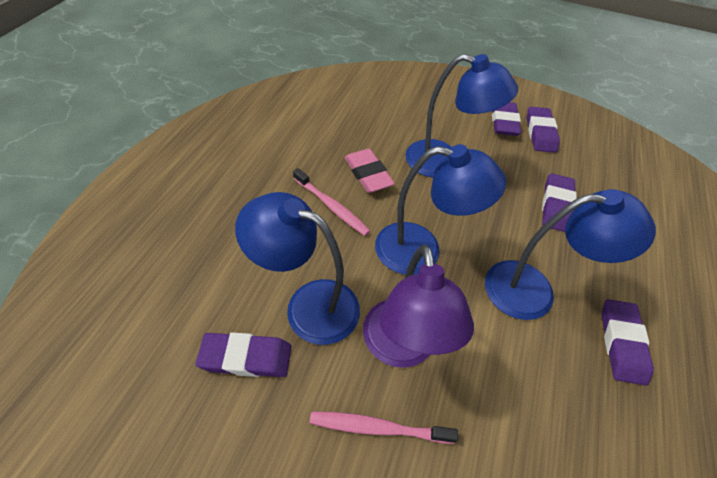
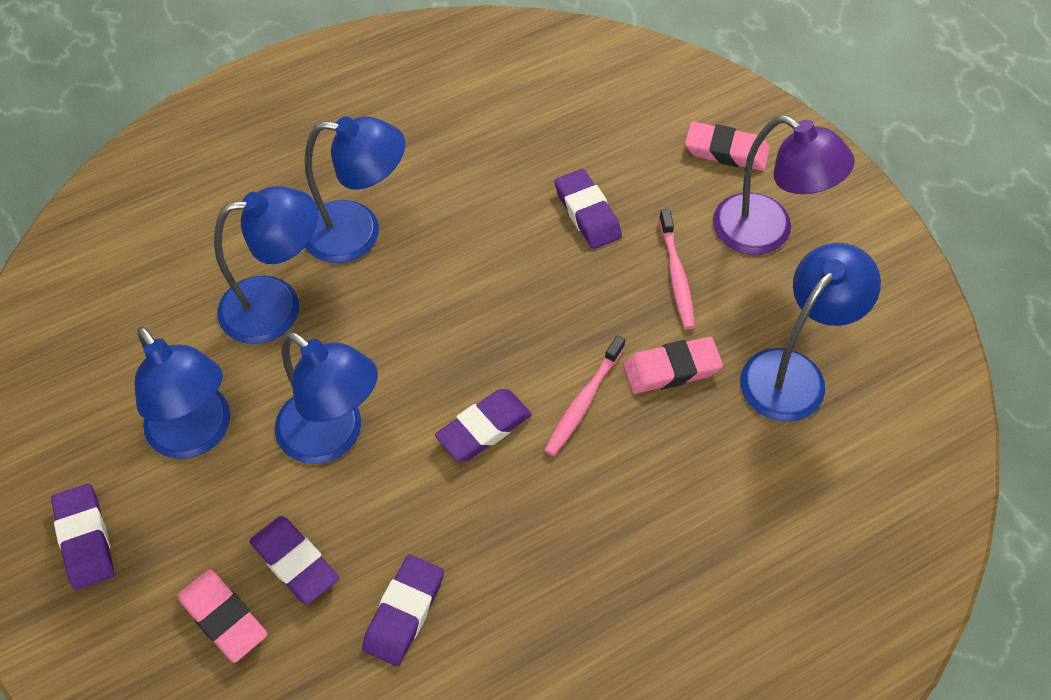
blue lamp: [235,192,360,345] [375,144,506,275] [405,54,518,178] [485,189,656,320] = 4 -> [135,326,231,459] [214,186,318,344] [275,332,378,464] [304,116,405,263] [740,243,881,422] = 5
pink eraser: [344,149,395,193] = 1 -> [177,570,268,663] [623,337,723,394] [685,121,770,171] = 3

